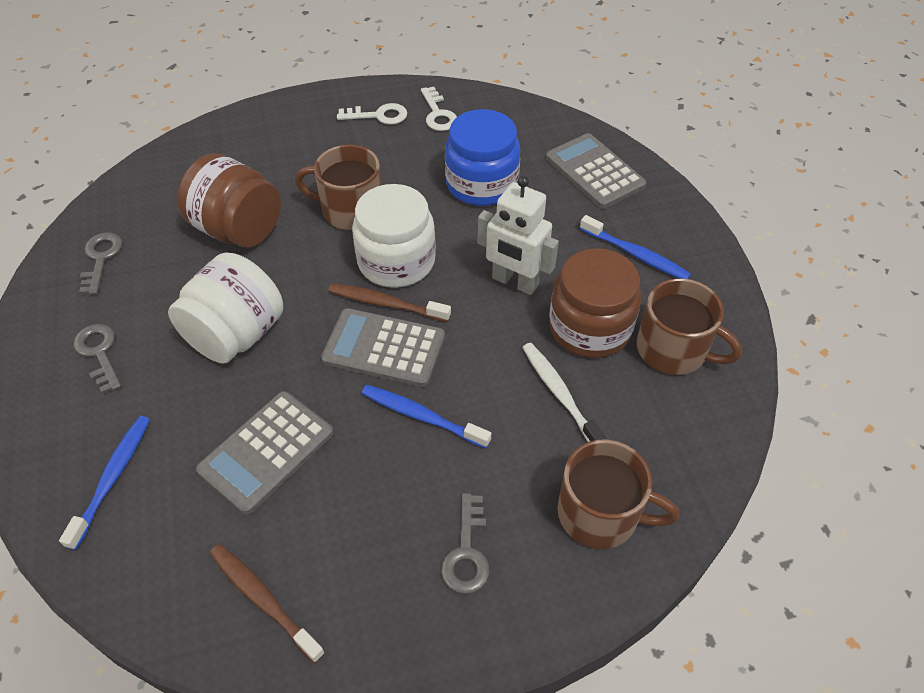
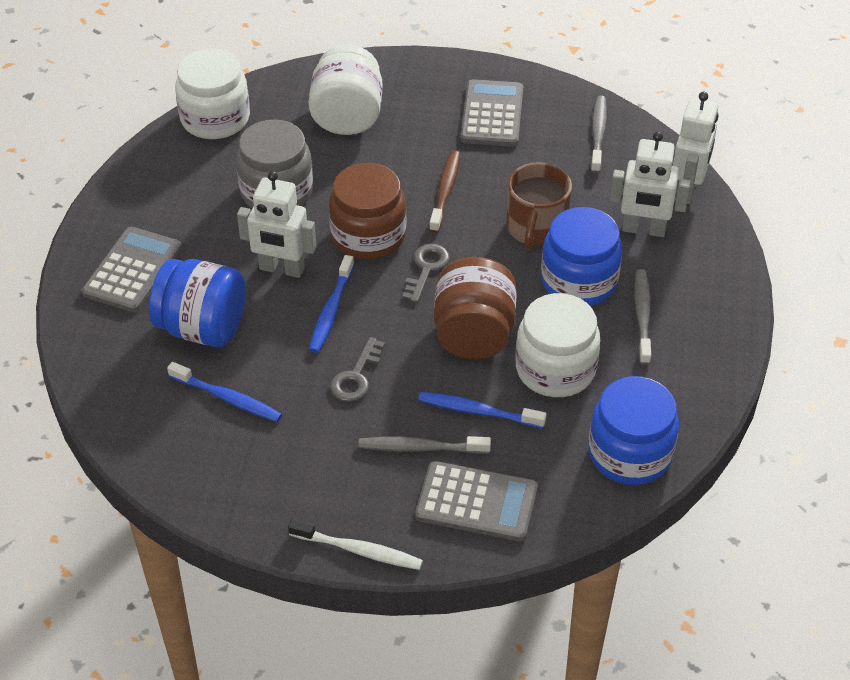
blue jar: [445,109,520,206] = 1 -> [149,259,246,347] [541,207,622,306] [589,376,679,485] = 3
brown mug: [295,145,381,230] [557,440,679,549] [637,278,742,375] = 3 -> [506,162,572,250] = 1
brown toothbrush: [209,544,325,663] [328,283,451,322] = 2 -> [429,151,460,233] = 1
grey jar: none = 0 -> [236,120,313,208] = 1
grey key: [73,324,121,394] [79,232,123,295] [441,493,489,594] = 3 -> [330,337,385,402] [402,244,450,303] = 2
grey toothbrush: none = 0 -> [358,436,491,454] [590,96,607,173] [634,269,651,365] = 3
white jar: [168,252,283,364] [352,184,436,288] = 2 -> [175,49,250,139] [309,44,382,135] [516,293,600,397] = 3
white key: [337,103,407,125] [421,87,457,131] = 2 -> none = 0
white robot: [478,176,559,295] = 1 -> [237,171,316,278] [610,132,691,237] [673,92,719,204] = 3

